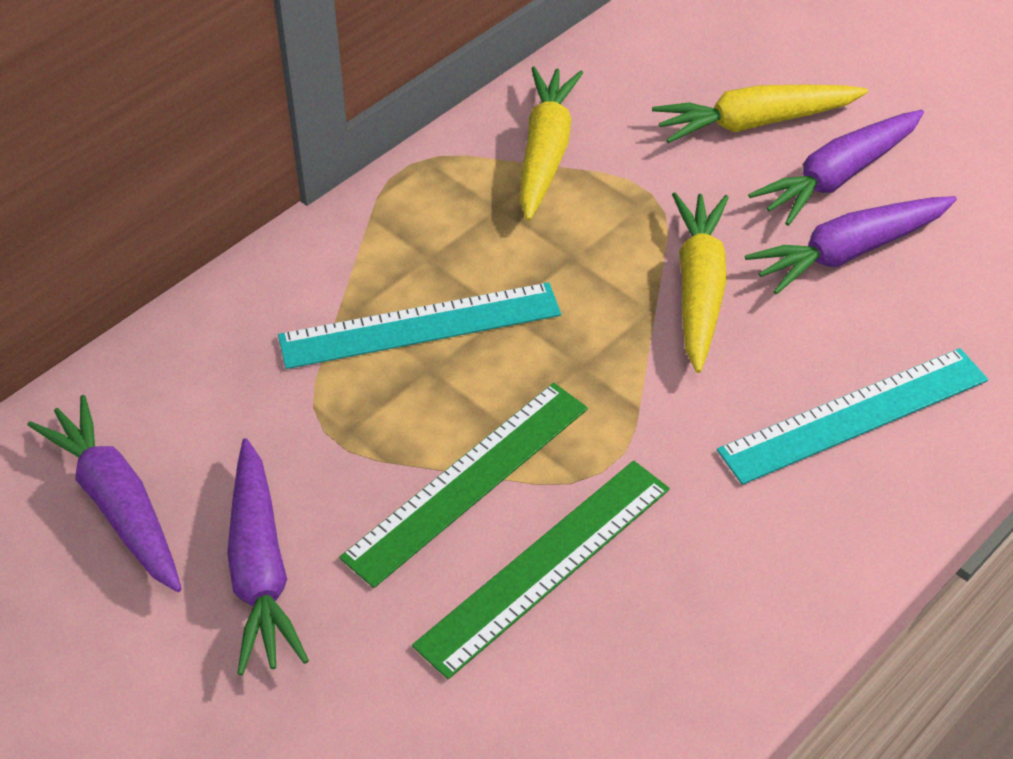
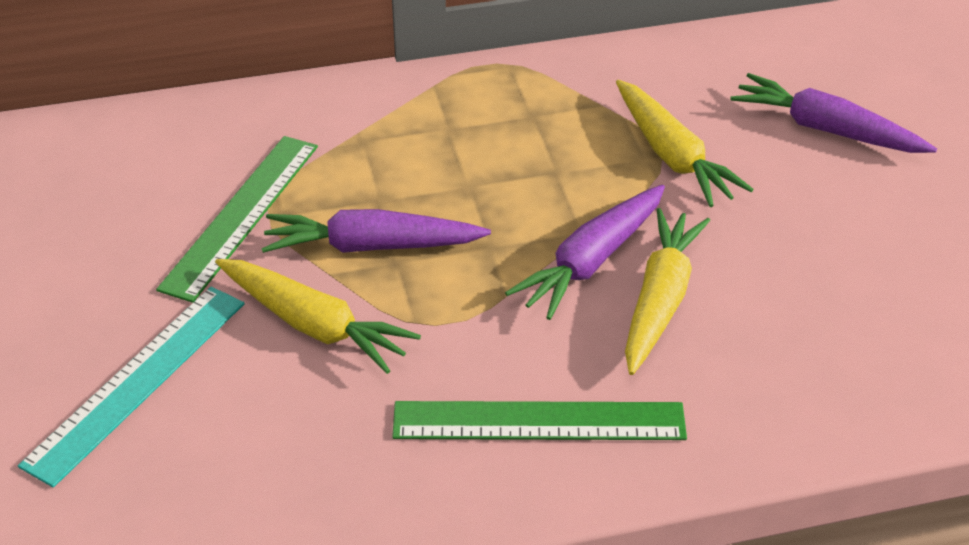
purple carrot: [28,395,182,592] [227,438,309,675] [745,196,957,294] [748,110,924,226] = 4 -> [261,209,491,253] [505,185,665,320] [731,73,937,153] = 3
turquoise ruler: [278,282,561,369] [717,348,988,485] = 2 -> [18,287,245,487] = 1

